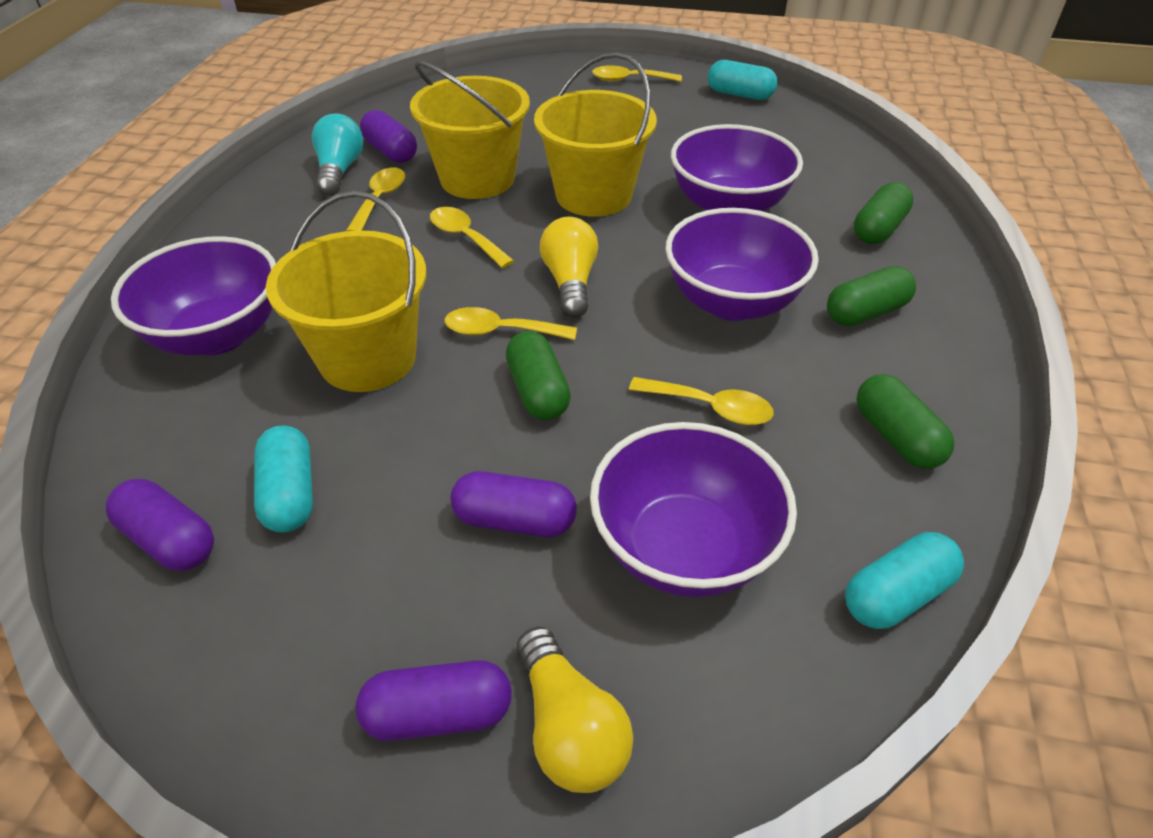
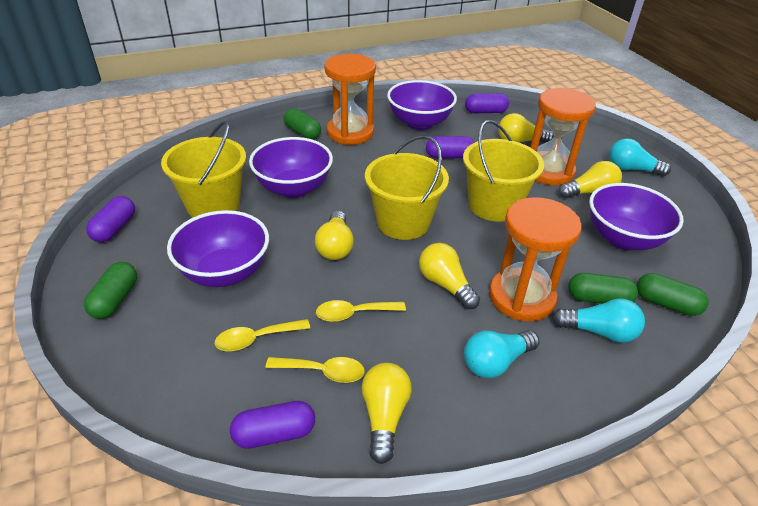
orange hourglass: none = 0 -> [324,54,376,145] [489,197,582,322] [530,88,596,185] = 3
turquoise capsule: [254,426,313,533] [707,60,778,100] [845,532,964,629] = 3 -> none = 0
turquoise light bulb: [312,113,363,196] = 1 -> [464,330,540,378] [552,298,645,343] [609,139,671,176] = 3
yellow light bulb: [517,627,634,793] [540,217,598,318] = 2 -> [315,211,354,260] [362,363,411,464] [419,243,480,309] [498,113,554,143] [559,161,622,198] = 5
yellow spoon: [346,167,405,231] [430,207,514,268] [445,307,577,340] [592,65,682,82] [629,377,774,425] = 5 -> [215,319,310,351] [266,357,365,383] [316,300,406,322] = 3

